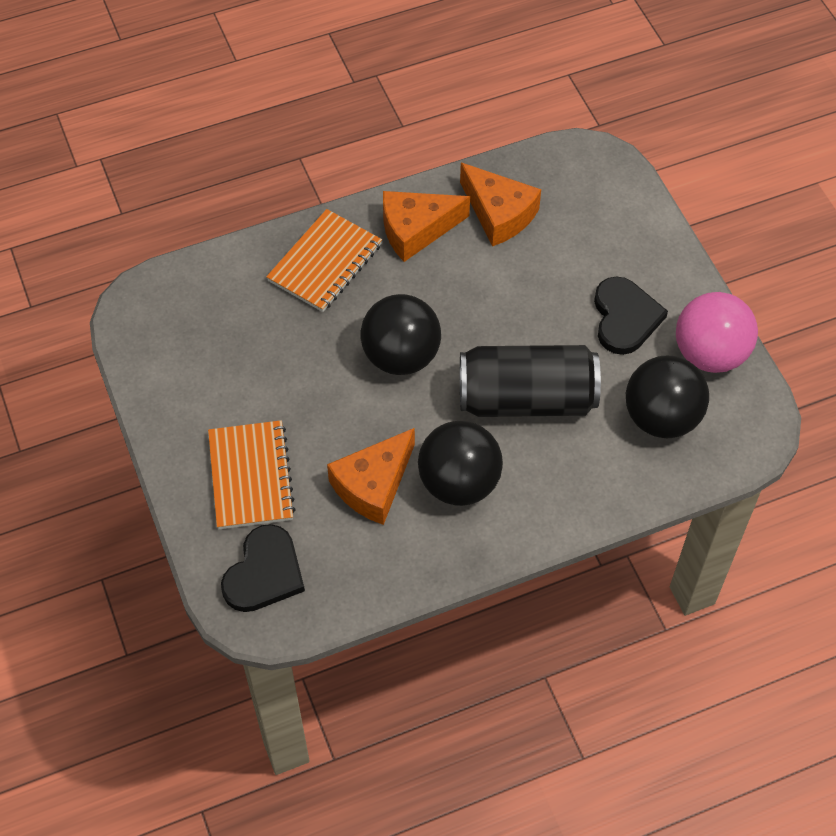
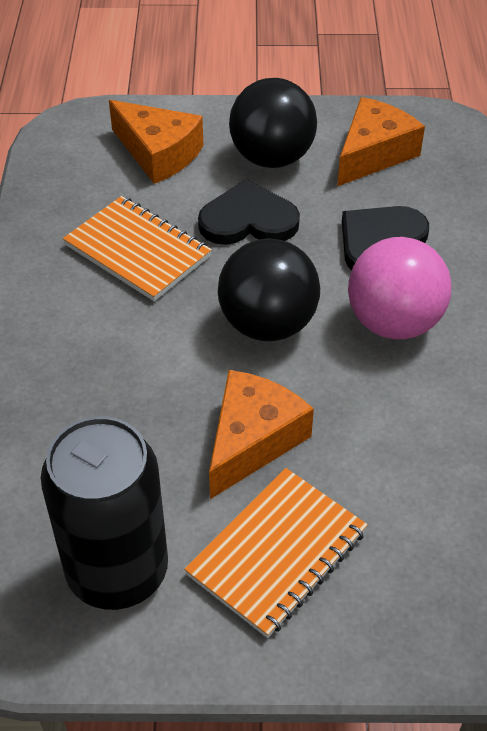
black ball: [360,294,441,375] [418,421,503,506] [626,356,709,438] = 3 -> [218,238,320,341] [229,78,317,168] = 2

